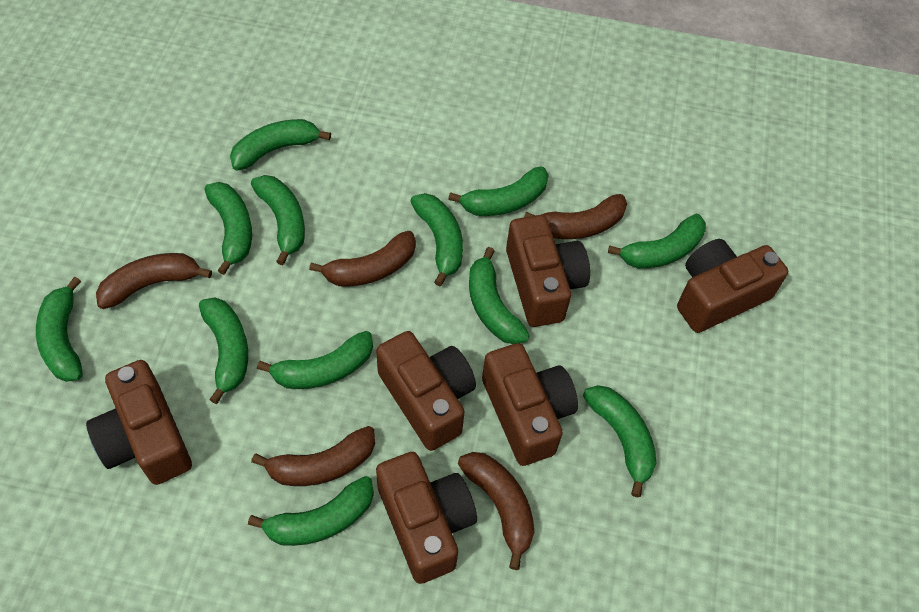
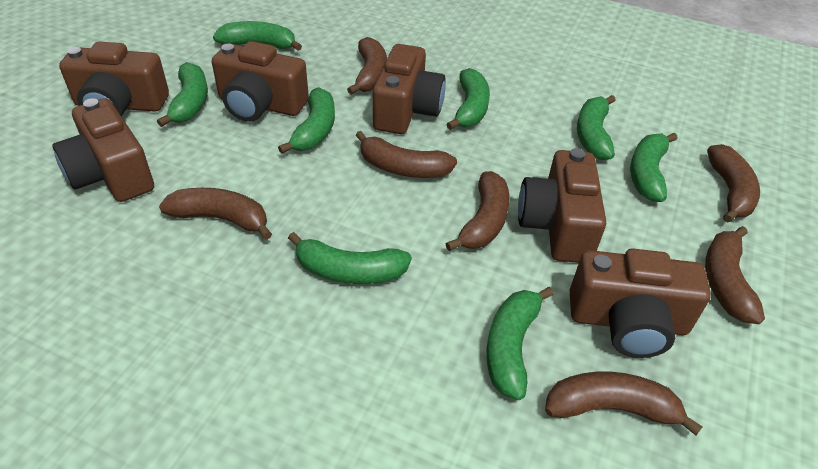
brown banana: [96,253,212,309] [251,426,375,486] [309,231,416,286] [458,452,534,570] [524,194,627,239] = 5 -> [159,188,272,240] [347,37,387,95] [355,131,457,178] [445,171,510,251] [545,372,703,435] [705,226,765,324] [707,144,760,222] = 7
green banana: [36,277,83,382] [199,297,248,404] [205,182,252,275] [230,119,331,171] [248,476,374,546] [251,175,305,265] [257,331,373,389] [411,193,463,286] [448,166,549,216] [469,247,530,344] [583,385,656,497] [608,214,706,268] = 12 -> [157,62,208,127] [213,21,302,51] [278,87,335,154] [288,232,412,284] [446,68,490,130] [487,287,554,400] [577,95,616,160] [630,133,678,202] = 8

